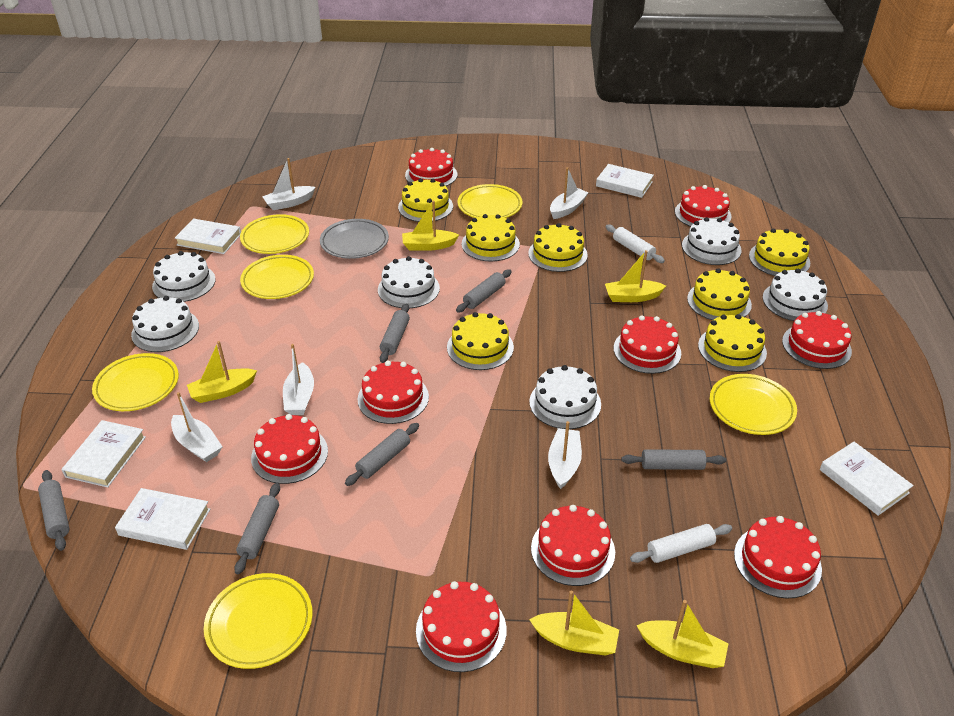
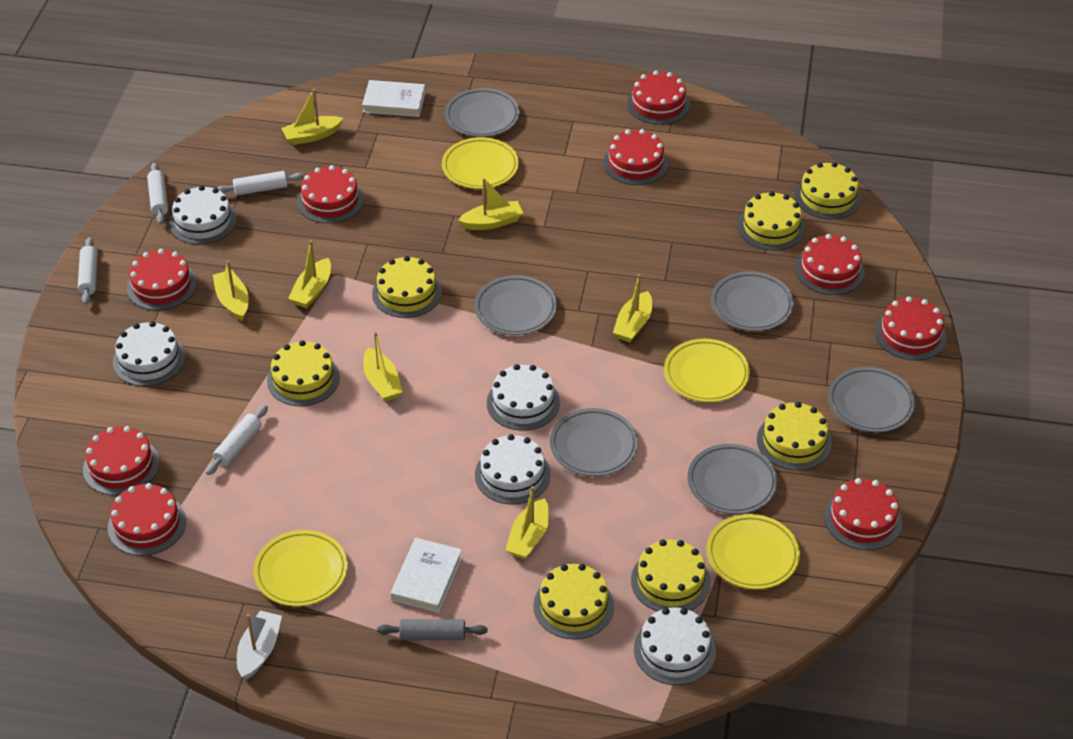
grey plate: [320,219,389,259] = 1 -> [445,88,520,137] [474,275,557,335] [550,408,638,476] [687,444,778,514] [711,271,794,331] [828,367,915,432] = 6
grey rolling pin: [38,470,69,551] [234,483,280,574] [345,423,419,486] [380,304,410,363] [456,269,512,312] [621,449,726,470] = 6 -> [377,619,487,640] = 1
white boat: [171,392,222,462] [262,158,315,210] [283,344,314,415] [548,421,582,489] [550,167,589,219] = 5 -> [237,611,282,680] = 1
white book: [61,420,146,488] [115,488,210,550] [175,218,241,254] [596,164,654,198] [820,442,914,516] = 5 -> [362,80,426,117] [390,538,462,613] = 2
white cake: [131,296,199,352] [152,251,216,302] [378,256,440,308] [529,365,601,429] [682,217,742,265] [763,269,828,321] = 6 -> [113,321,185,386] [169,185,237,245] [475,434,551,504] [487,364,560,431] [634,607,716,685] = 5
white rolling pin: [605,225,665,263] [630,524,732,563] = 2 -> [78,237,98,304] [147,163,168,224] [206,405,268,475] [217,171,304,196] = 4
yellow boat: [187,341,257,403] [402,201,459,251] [529,590,619,655] [605,250,666,302] [636,600,729,668] = 5 -> [213,261,249,321] [281,89,343,145] [288,240,331,308] [363,332,403,402] [458,178,523,230] [506,486,549,559] [613,274,652,342] = 7
yellow plate: [92,353,179,411] [204,573,313,669] [240,214,309,254] [240,255,314,299] [458,184,523,218] [710,374,797,435] = 6 -> [253,530,348,606] [442,137,519,189] [664,339,750,402] [706,514,800,589] = 4

